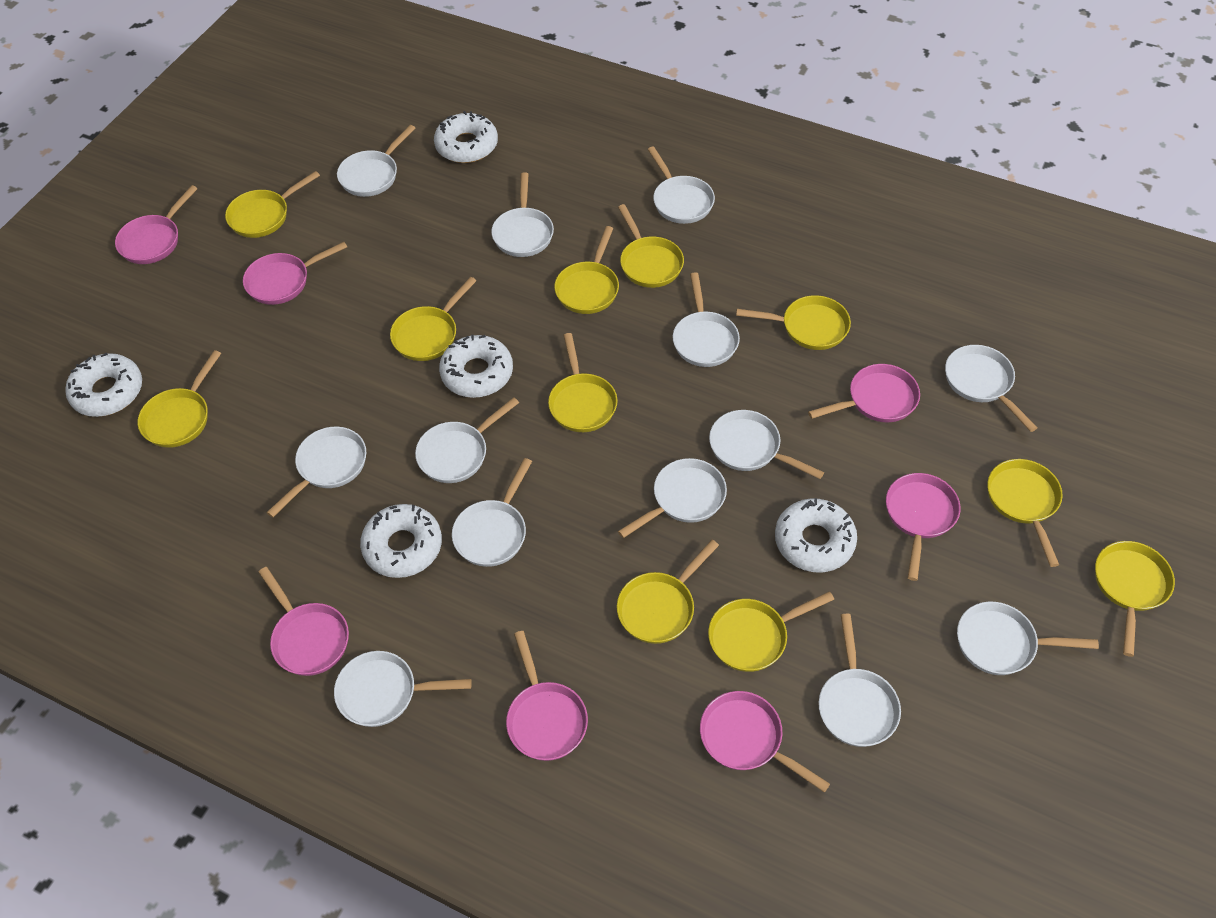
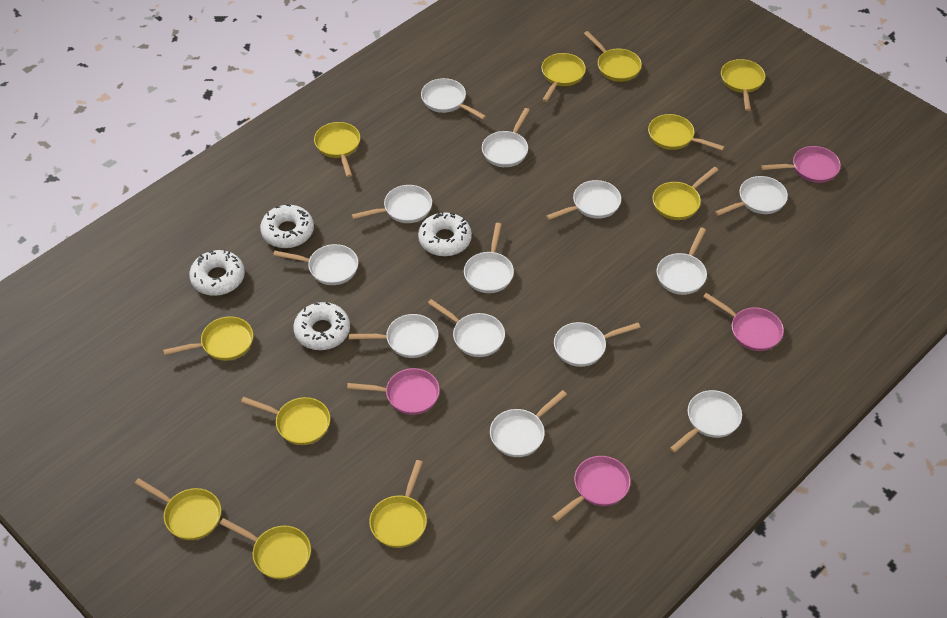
pink pan: [115,185,198,264] [243,242,347,305] [258,567,349,676] [506,631,588,761] [700,691,830,792] [808,364,920,422] [886,473,961,581] = 7 -> [347,368,440,415] [552,456,631,522] [703,293,784,351] [761,146,841,183] = 4
white donut: [65,352,142,417] [360,504,442,578] [434,111,498,163] [439,335,513,398] [775,498,857,572] = 5 -> [189,249,245,296] [260,204,314,248] [293,302,350,350] [418,212,472,256] = 4

